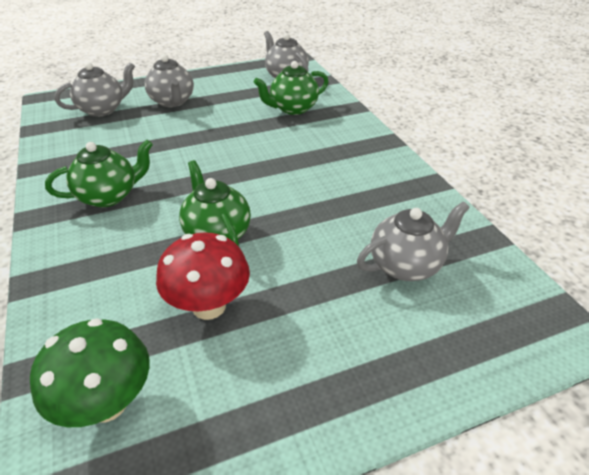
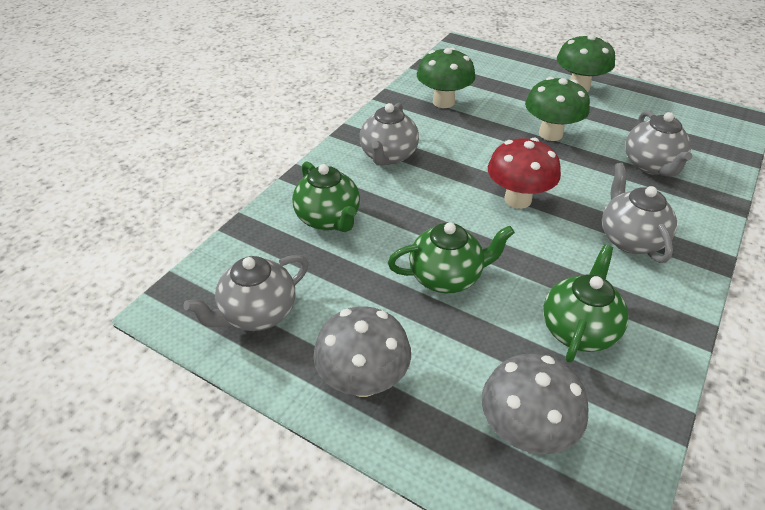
green mushroom: [30,318,150,427] = 1 -> [417,48,476,108] [525,77,590,141] [557,34,615,92] = 3
grey mushroom: none = 0 -> [313,306,411,397] [481,354,589,454] = 2

